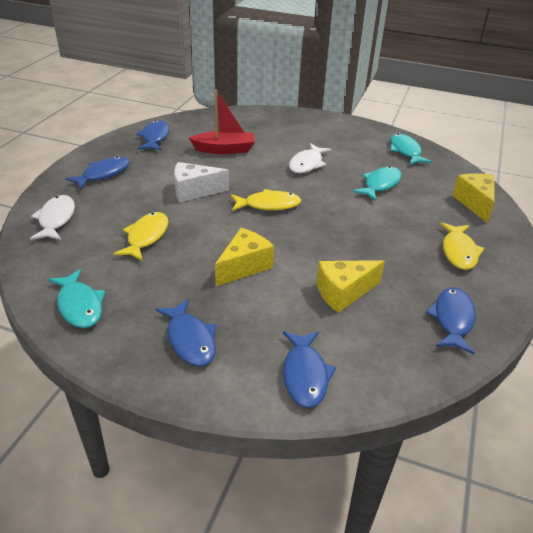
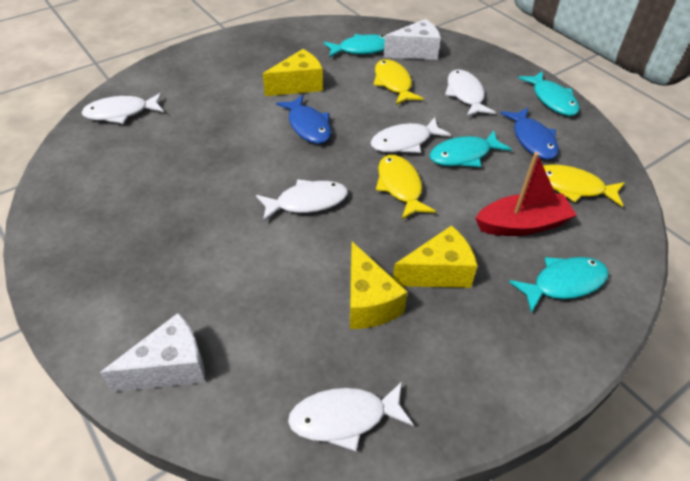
blue fish: [65,156,130,189] [136,120,170,150] [155,299,216,367] [283,331,336,408] [426,288,476,354] = 5 -> [276,95,331,144] [500,108,559,160] = 2
turquoise fish: [48,269,105,328] [353,166,402,201] [390,133,432,165] = 3 -> [324,34,385,58] [429,130,511,167] [509,257,609,313] [518,71,580,116] = 4
white cheese: [174,162,229,202] = 1 -> [100,313,205,392] [383,19,441,60] = 2
white fish: [30,195,75,240] [289,143,332,174] = 2 -> [81,93,164,124] [256,179,348,222] [288,382,414,451] [370,117,451,153] [445,69,496,117] = 5

